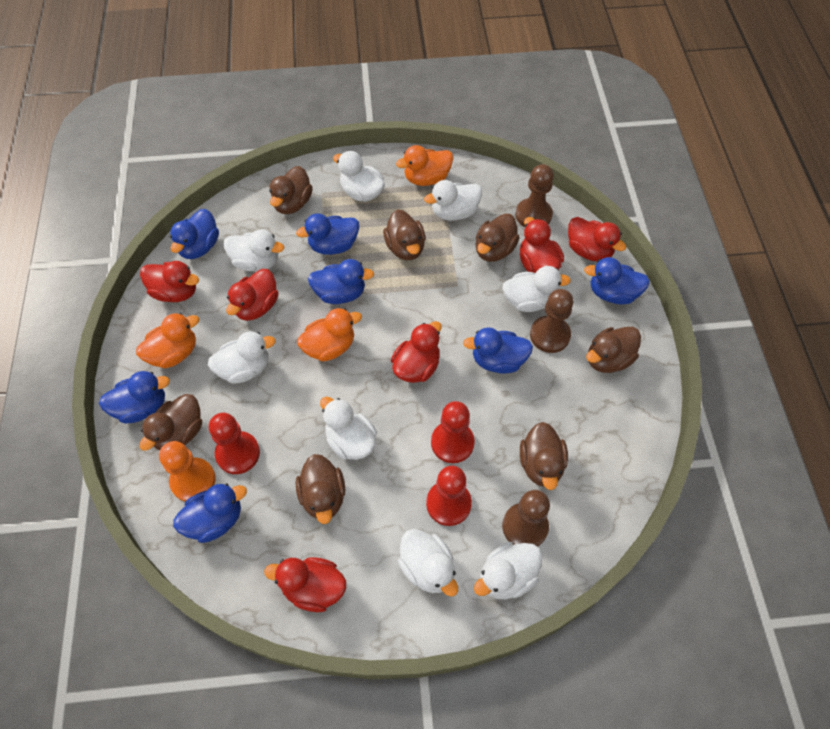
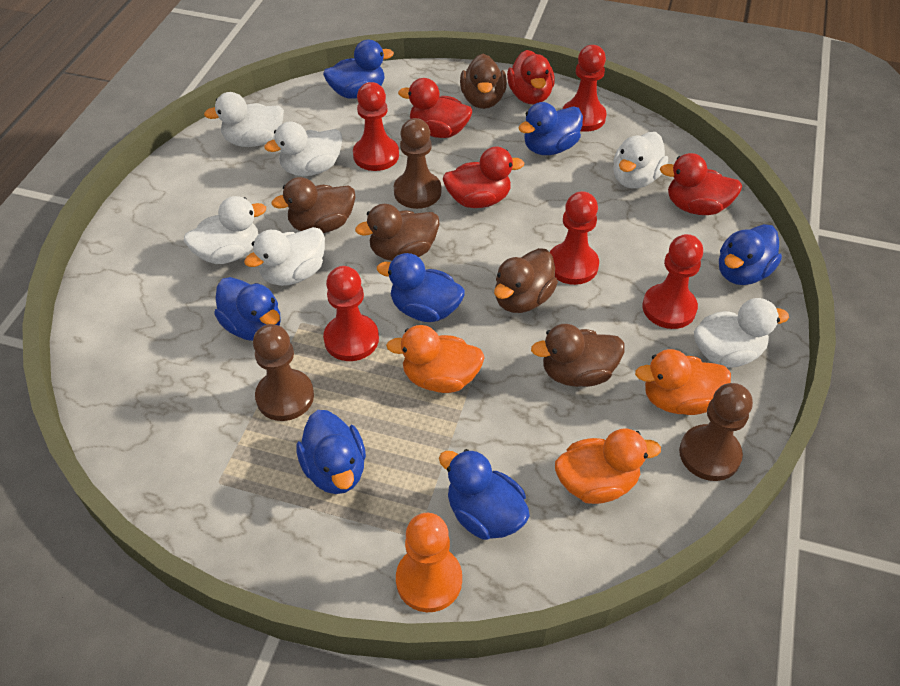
brown duck: [140,394,202,451] [269,166,313,214] [296,454,345,524] [383,209,426,260] [476,214,520,262] [520,422,568,490] [586,327,641,373] = 7 -> [271,177,355,233] [355,204,440,261] [460,54,507,109] [494,248,558,313] [531,324,624,387] = 5
red duck: [140,261,199,302] [226,269,279,321] [264,557,346,612] [391,321,442,383] [520,217,564,273] [568,217,626,262] = 6 -> [398,78,472,138] [443,147,524,208] [507,50,555,104] [660,153,742,215] = 4
red pawn: [209,413,260,474] [426,466,472,526] [431,401,475,463] = 3 -> [323,266,379,361] [353,82,399,171] [550,191,599,285] [563,45,607,132] [642,234,703,329] = 5
white duck: [208,331,276,384] [224,230,284,272] [320,397,377,460] [333,151,385,202] [398,529,458,597] [424,180,482,221] [474,542,542,599] [502,266,571,312] = 8 -> [184,196,266,264] [204,92,284,147] [244,227,325,286] [264,122,342,176] [613,132,668,189] [694,298,789,368] = 6

